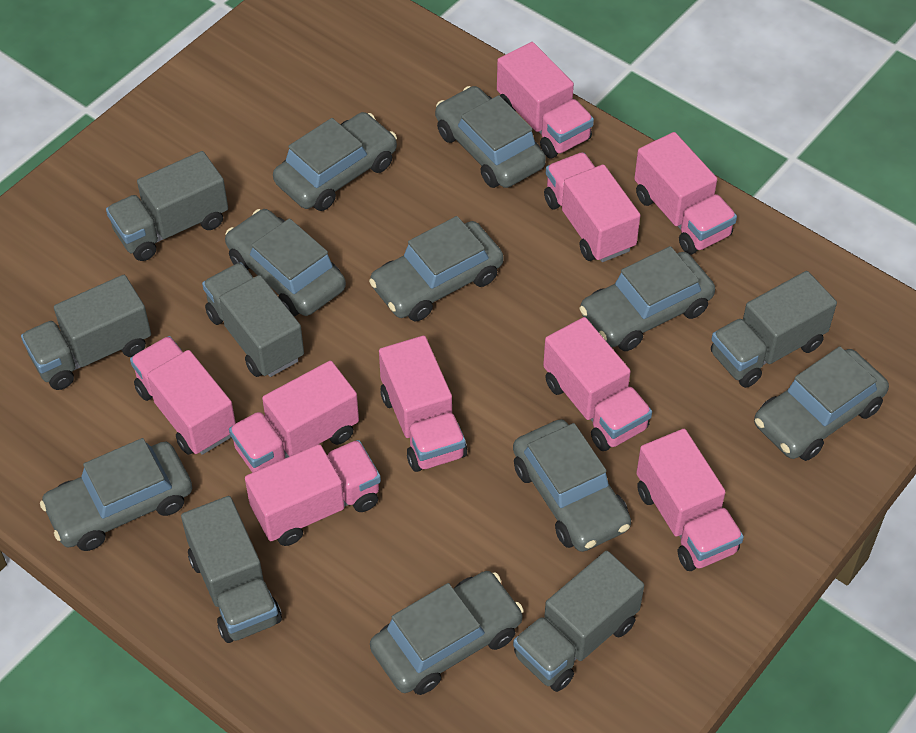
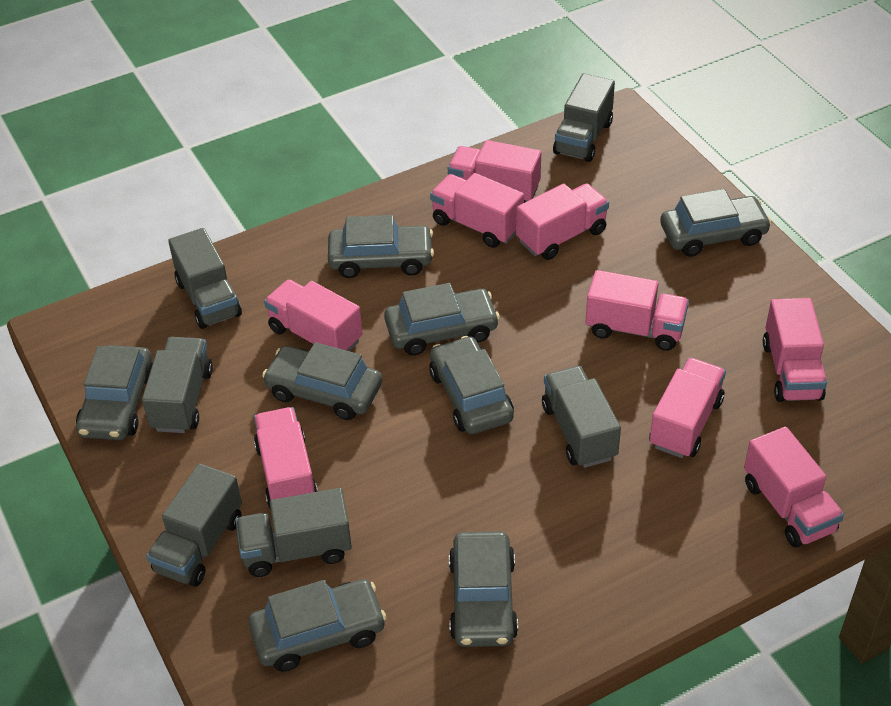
grey car: [40,438,192,551] [225,209,346,316] [273,112,397,211] [369,216,504,321] [370,571,524,695] [435,86,546,188] [513,419,631,552] [579,246,715,351] [754,346,889,461] = 9 -> [76,345,153,440] [248,579,386,672] [262,342,382,420] [328,215,434,278] [384,283,500,356] [429,336,514,434] [449,531,518,647] [660,189,772,257] = 8

